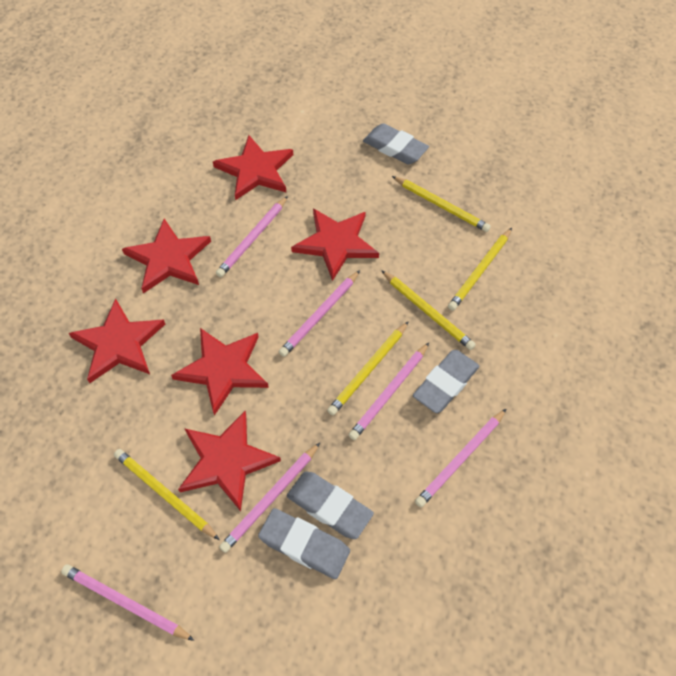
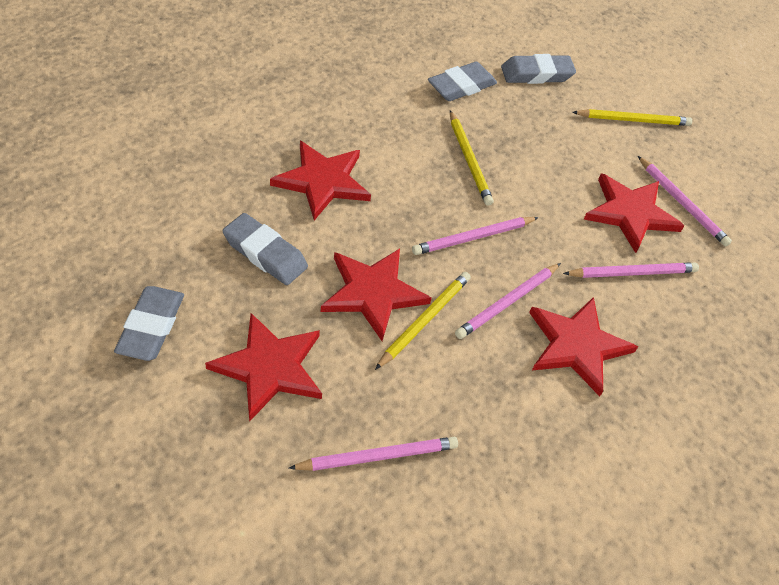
pink pencil: [61,565,194,641] [216,196,288,277] [219,443,320,553] [279,270,360,357] [349,343,429,440] [415,409,506,507] = 6 -> [289,437,458,471] [412,217,539,255] [455,263,561,339] [563,263,699,278] [638,156,732,247] = 5
red star: [69,298,165,383] [122,219,211,293] [171,328,269,416] [178,411,281,511] [213,135,293,200] [291,208,379,281] = 6 -> [205,313,322,422] [270,141,371,220] [321,249,432,341] [529,297,638,396] [584,173,684,253] = 5
yellow pencil: [114,449,220,540] [327,321,409,415] [381,270,476,350] [392,176,491,232] [448,228,512,311] = 5 -> [375,272,471,370] [450,110,493,206] [573,109,692,126] = 3

